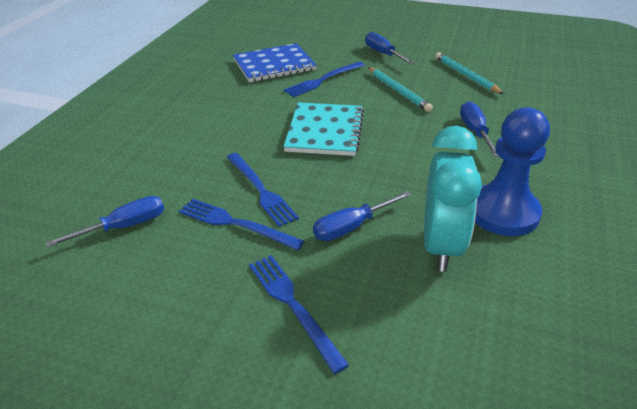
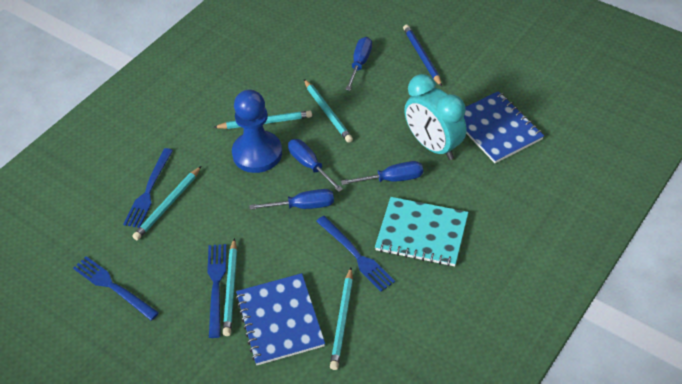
blue notebook: [233,43,317,82] = 1 -> [236,273,325,365] [464,91,544,163] = 2
blue pencil: none = 0 -> [403,25,442,86] = 1
turquoise pencil: [368,67,433,112] [435,52,504,94] = 2 -> [132,166,201,240] [213,111,312,129] [223,238,237,336] [304,79,353,143] [330,268,353,370] = 5

